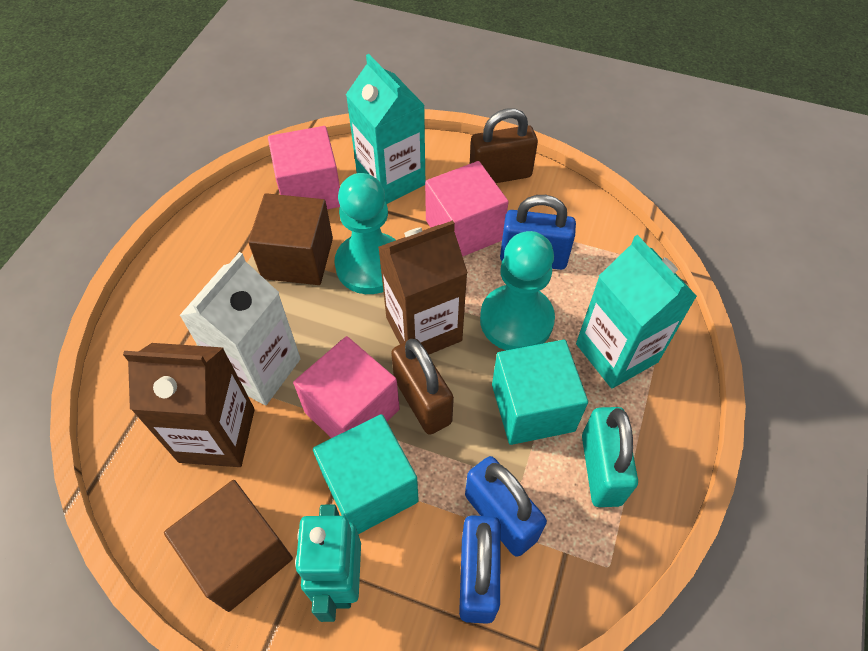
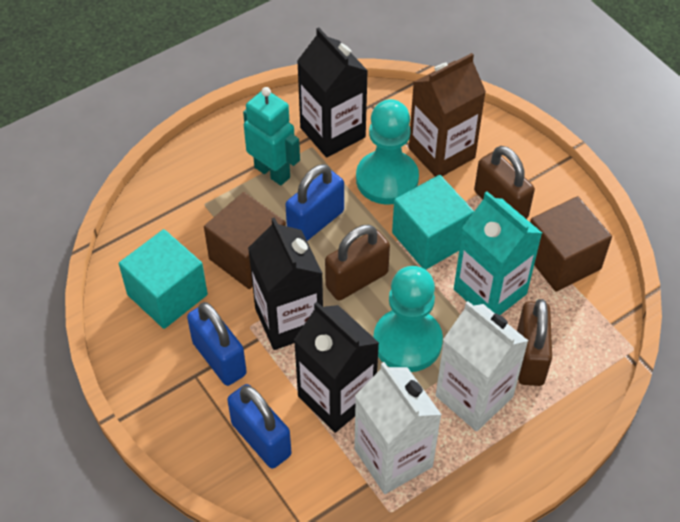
black carton: none = 0 -> [248,217,323,350] [294,302,379,433] [297,28,368,157] = 3
brown carton: [123,343,255,467] [378,220,468,355] = 2 -> [409,53,486,177] = 1
brown padlock: [391,339,454,435] [470,108,538,183] = 2 -> [325,225,390,301] [474,146,535,219] [517,299,552,386] = 3
pink cube: [268,126,340,209] [293,336,400,438] [425,161,508,257] = 3 -> none = 0
turquoise carton: [346,54,425,204] [576,235,697,388] = 2 -> [454,191,542,315] = 1
turquoise padlock: [582,407,638,507] = 1 -> none = 0
white carton: [179,252,301,405] = 1 -> [354,362,442,494] [436,301,528,431] = 2

